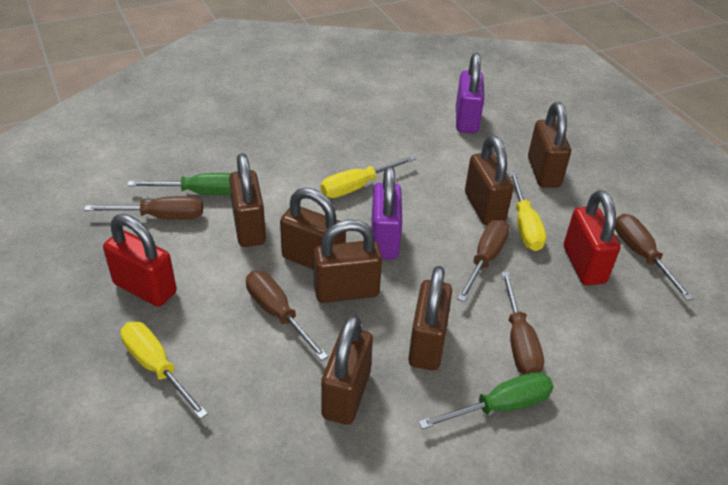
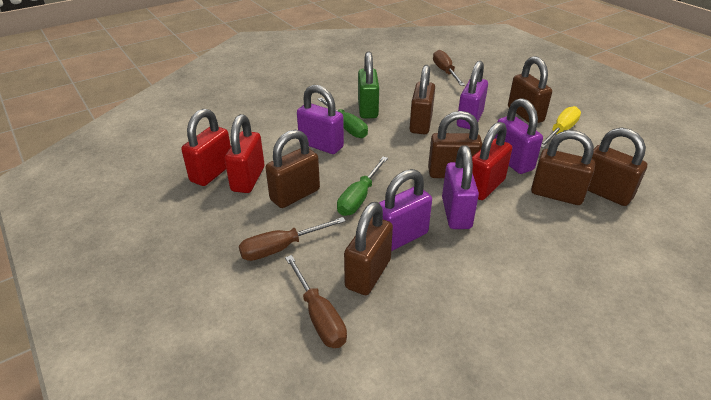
brown screwdriver: [84,196,203,220] [246,271,328,361] [457,219,510,302] [501,272,544,375] [615,214,694,301] = 5 -> [239,217,346,261] [285,255,347,348] [433,50,465,86] = 3
green padlock: none = 0 -> [358,51,379,118] = 1
purple padlock: [371,166,402,260] [456,53,484,133] = 2 -> [297,85,344,154] [379,169,432,251] [442,145,479,229] [457,61,488,129] [494,98,543,174] = 5
red padlock: [103,214,177,307] [564,190,620,285] = 2 -> [181,109,231,186] [224,114,264,193] [472,122,512,200] = 3
yellow screwdriver: [120,322,208,419] [321,155,416,198] [509,172,546,251] = 3 -> [541,106,581,148] = 1

